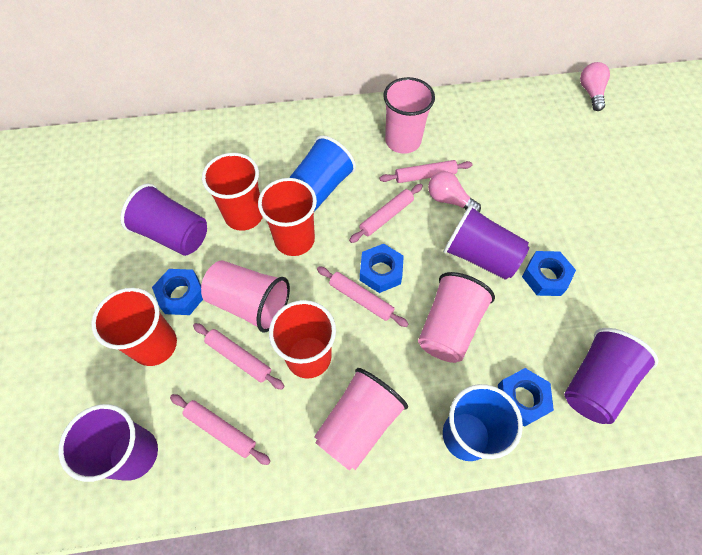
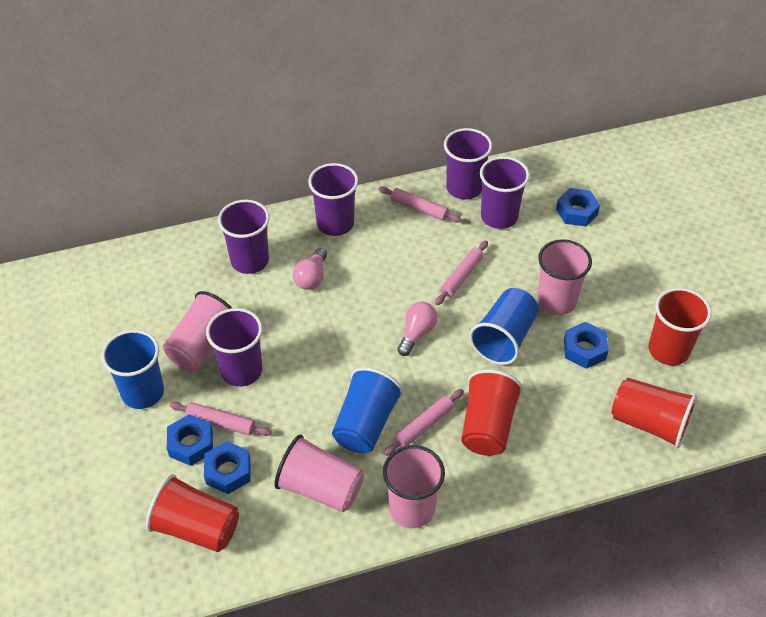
blue cup: [289,135,356,212] [443,384,523,461] = 2 -> [101,330,164,409] [332,367,403,453] [469,288,539,365] = 3
pink rolling pin: [170,394,270,465] [193,323,284,390] [317,266,408,327] [349,184,423,243] [380,160,473,183] = 5 -> [170,402,272,436] [378,186,462,223] [384,389,464,456] [435,240,488,305] = 4
purple cup: [58,404,158,482] [120,184,207,256] [443,205,529,280] [564,328,658,424] = 4 -> [206,308,263,387] [218,200,270,274] [308,163,358,236] [444,128,492,199] [480,156,530,229] = 5

